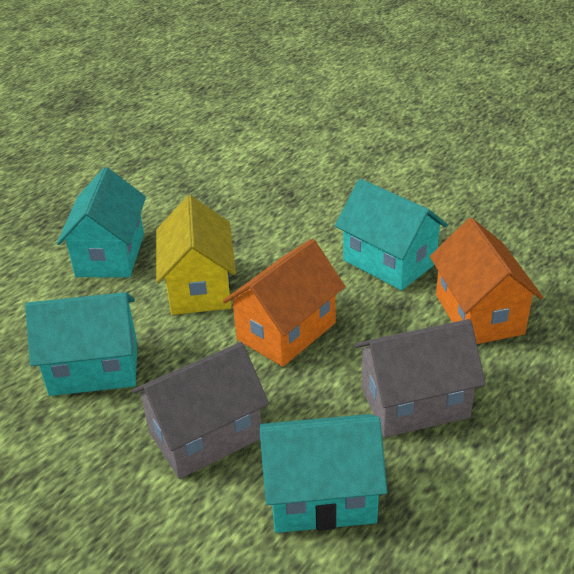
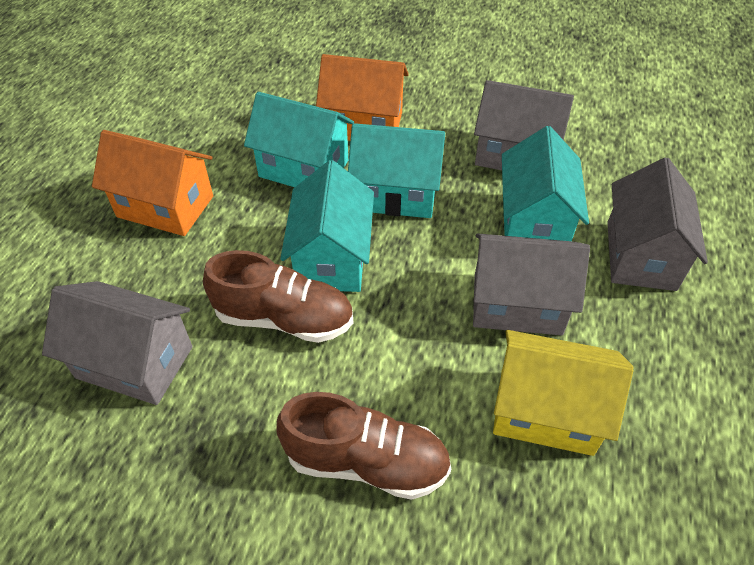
brown shoe: none = 0 -> [203,250,353,343] [276,392,451,500] = 2
grey house: [132,342,269,479] [354,319,486,437] = 2 -> [42,281,193,405] [473,233,590,336] [474,80,574,170] [607,158,708,291] = 4

